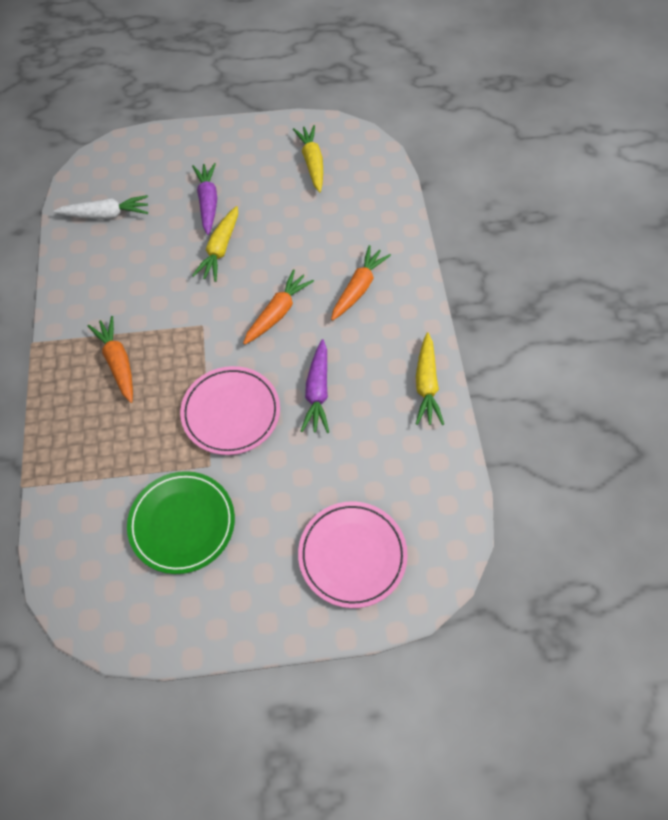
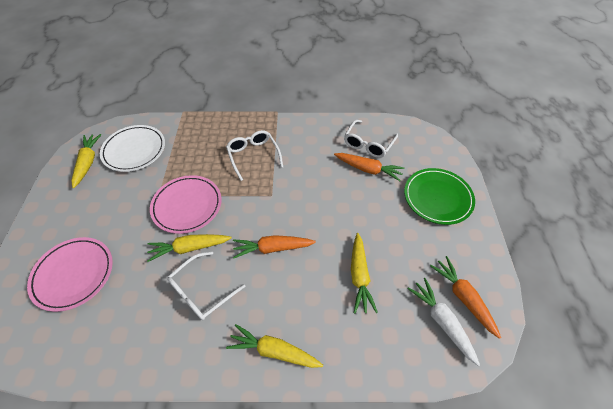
purple carrot: [192,163,217,235] [301,339,329,433] = 2 -> none = 0
white glasses: none = 0 -> [167,252,245,320] [226,130,283,181] [344,120,398,158] = 3
white plate: none = 0 -> [100,125,165,172] = 1
yellow carrot: [192,206,238,282] [293,125,323,192] [416,332,444,425] = 3 -> [71,134,101,188] [147,234,232,262] [226,324,323,368] [351,233,378,314] = 4

